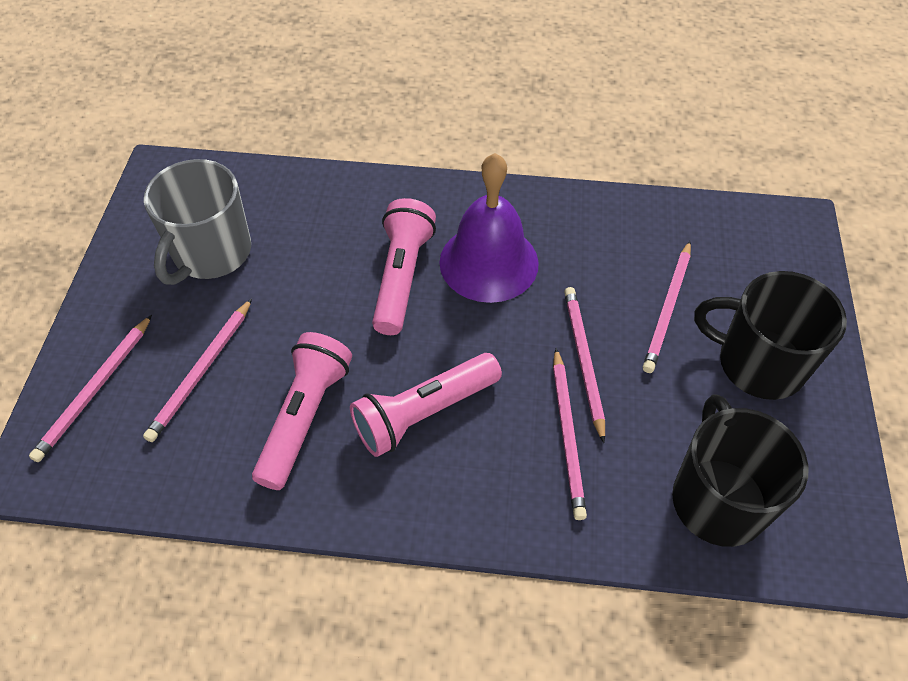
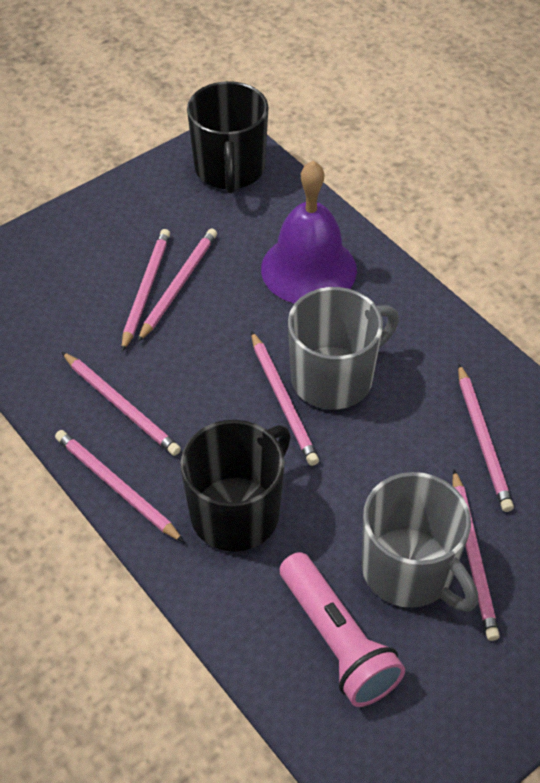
grey mug: [144,159,251,285] = 1 -> [288,287,399,410] [362,472,478,612] = 2
pink flashlight: [252,332,352,490] [350,353,502,457] [372,198,436,335] = 3 -> [280,552,405,707] = 1
pink pencil: [29,315,152,462] [143,299,252,442] [553,348,587,520] [564,287,605,443] [643,241,691,373] = 5 -> [55,430,184,542] [62,352,181,456] [122,229,170,351] [138,228,217,342] [251,331,319,466] [453,470,500,641] [458,364,514,512] = 7

